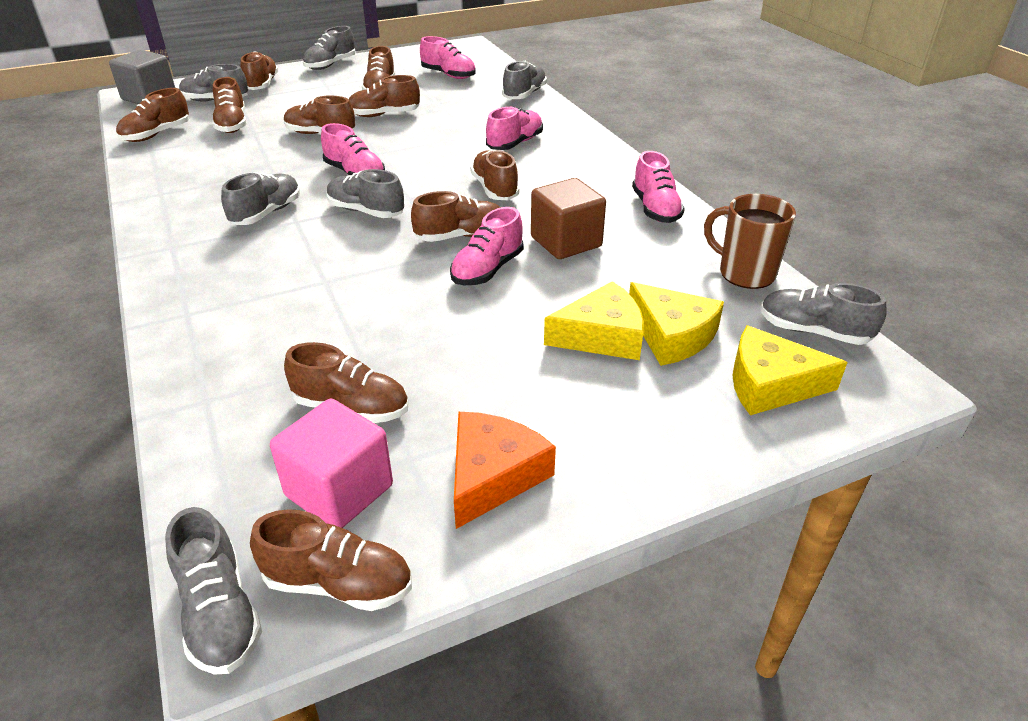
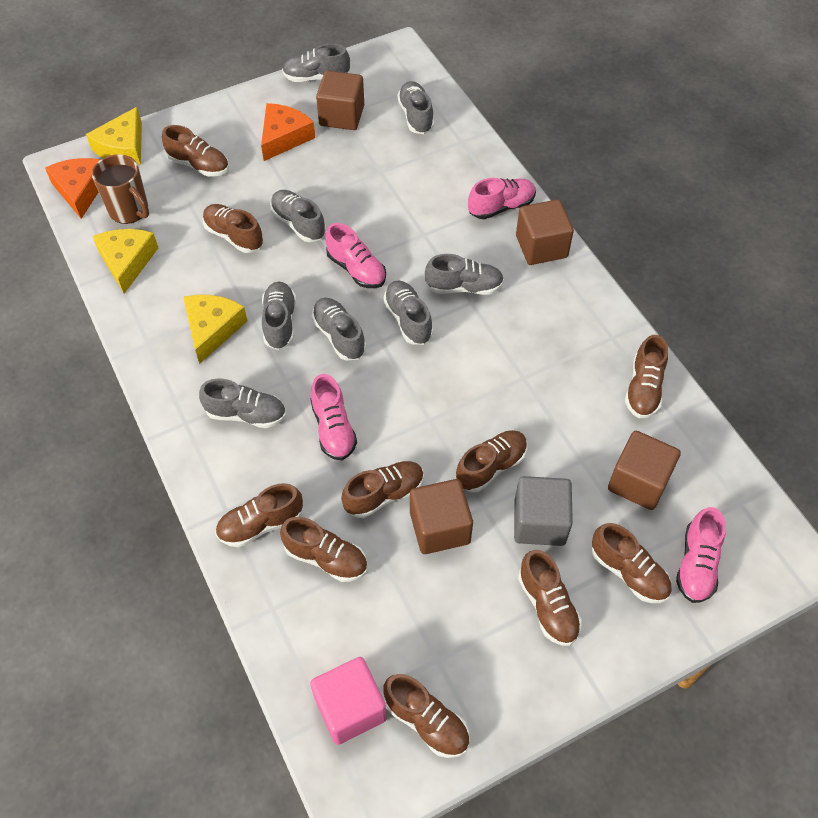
brown cube: [531,178,606,259] = 1 -> [316,71,364,130] [410,479,473,554] [516,199,574,265] [608,431,681,510] = 4
grey shoe: [165,507,262,675] [179,64,248,102] [221,172,300,225] [303,26,356,70] [327,169,404,218] [502,61,547,99] [760,283,887,345] = 7 -> [199,379,286,428] [262,281,296,350] [270,190,326,242] [282,43,350,82] [312,298,366,361] [383,280,433,345] [397,81,434,134] [425,254,504,295] = 8
orange cheese: [454,412,556,529] = 1 -> [45,158,100,219] [261,103,315,161] = 2
pink shoe: [321,123,385,175] [420,36,476,79] [450,207,523,285] [486,106,543,150] [632,151,685,223] = 5 -> [310,374,357,460] [325,223,386,288] [468,178,536,219] [676,507,726,603] = 4

